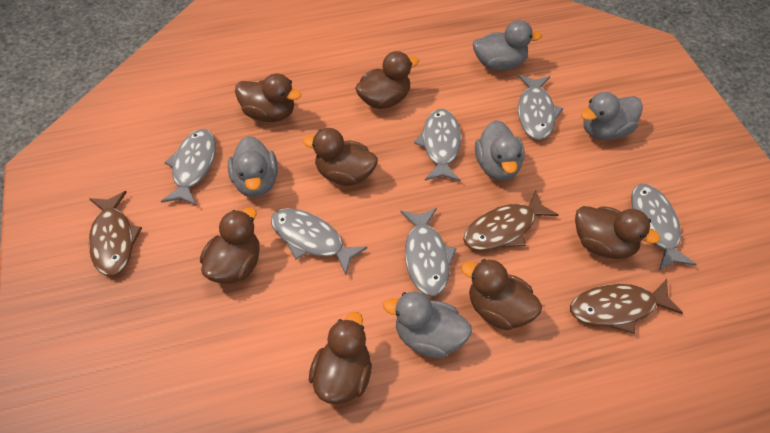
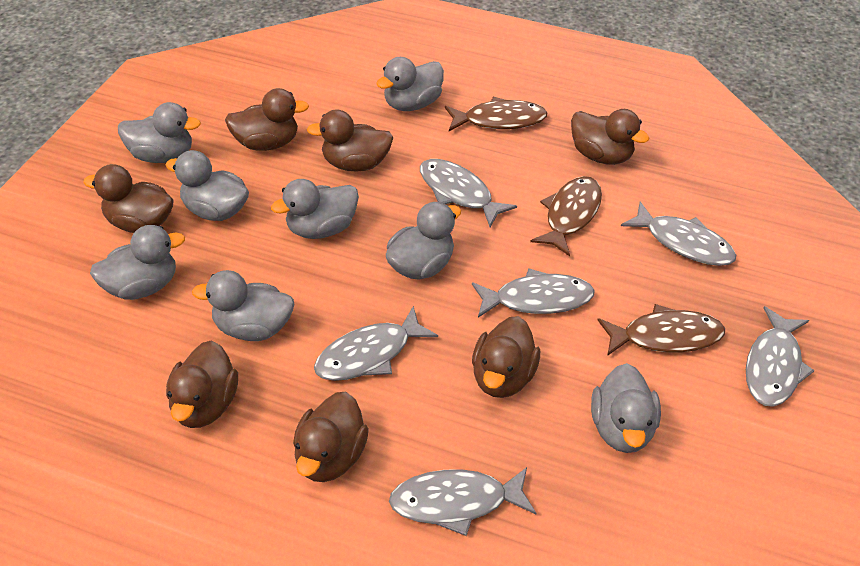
grey duck: [228,136,278,197] [383,291,472,358] [473,20,542,71] [475,120,525,181] [581,92,643,140] = 5 -> [90,225,185,300] [118,102,201,163] [166,150,249,221] [192,270,294,341] [271,179,359,239] [376,57,444,111] [386,202,461,280] [591,363,661,453] = 8

